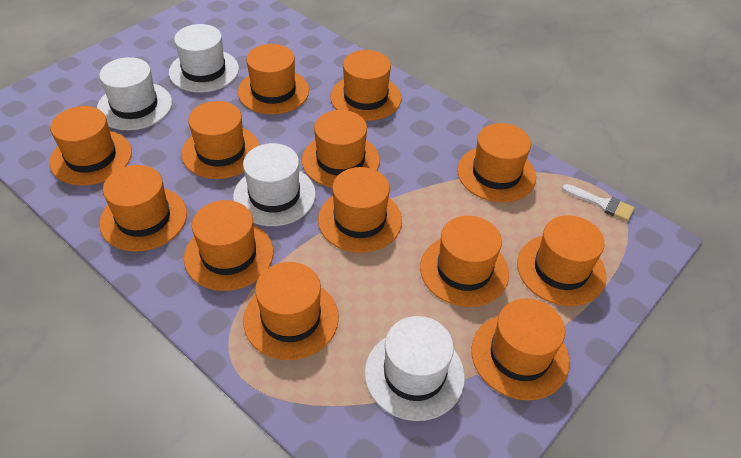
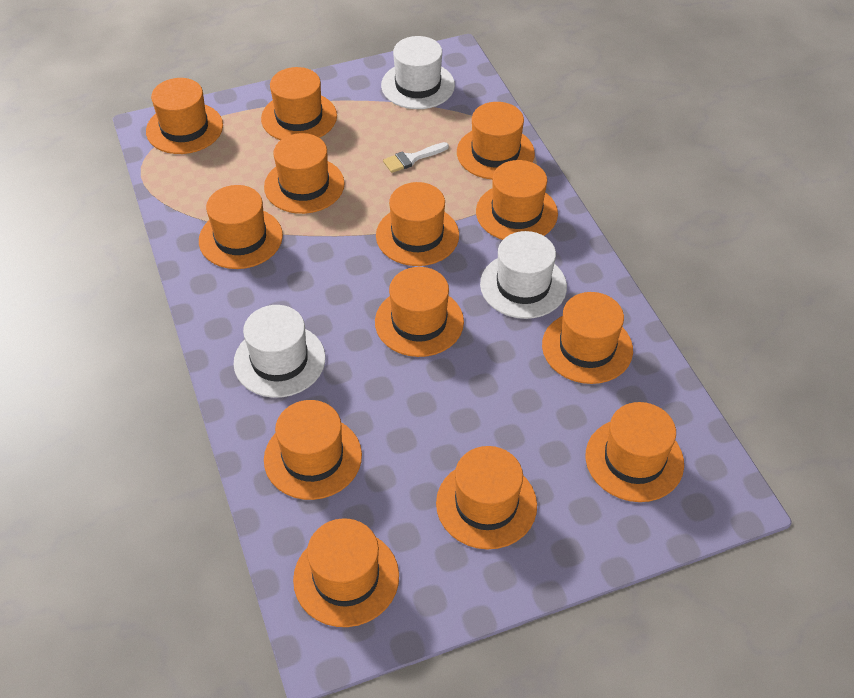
white hat: [97,57,172,130] [169,24,239,93] [233,143,316,226] [365,316,465,421] = 4 -> [233,305,326,398] [381,36,455,109] [480,231,567,319] = 3

